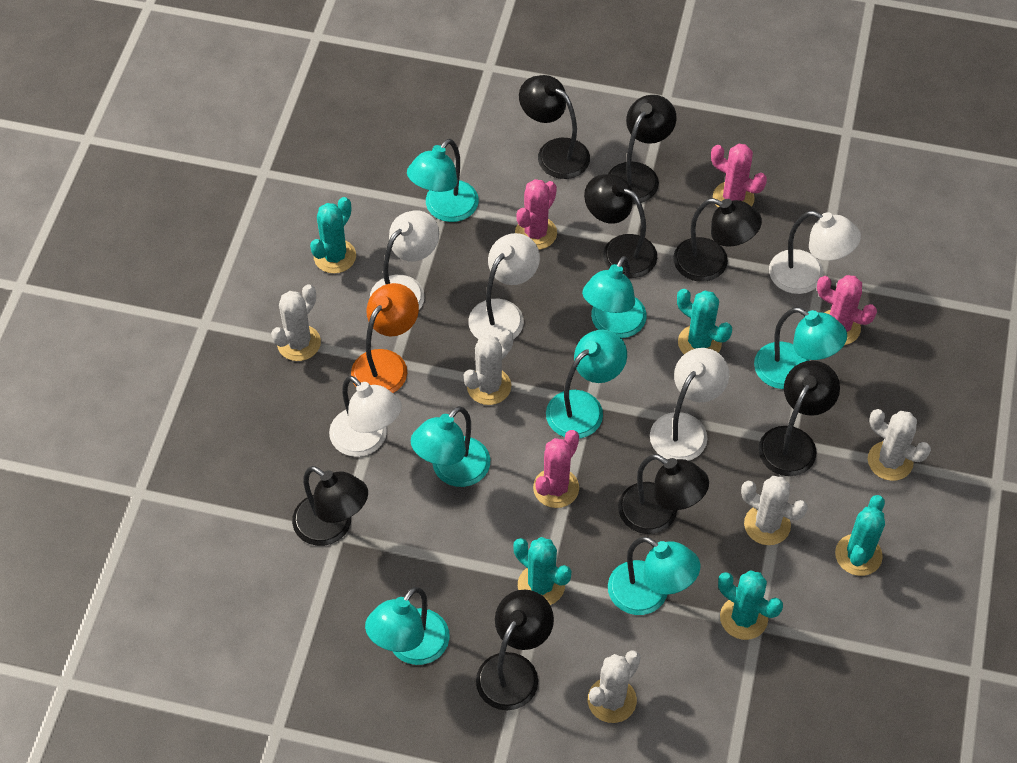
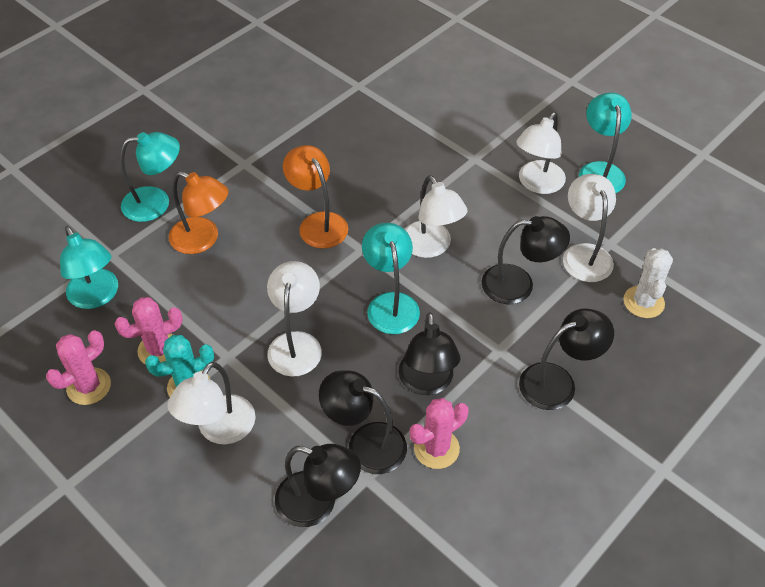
black lamp: [292,466,368,546] [476,589,554,710] [519,75,590,179] [584,174,657,278] [608,95,677,204] [618,454,709,534] [673,198,762,282] [758,361,840,476] = 8 -> [275,444,361,527] [319,370,407,474] [399,312,460,395] [481,216,570,304] [519,308,614,410] = 5
orange lamp: [351,283,419,393] = 1 -> [169,171,229,254] [283,145,348,249] = 2
pink cactus: [515,179,557,250] [533,430,579,508] [711,144,767,207] [817,275,877,345] = 4 -> [46,330,111,405] [114,297,183,364] [410,398,469,469] = 3
turquoise cactus: [310,197,356,274] [513,537,572,605] [677,289,732,354] [718,570,783,640] [835,495,885,576] = 5 -> [145,335,214,397] = 1
turquoise lamp: [365,587,450,665] [407,139,479,222] [411,406,490,487] [546,330,627,439] [582,256,647,338] [608,536,701,615] [754,307,847,389] = 7 -> [60,226,118,309] [120,132,180,222] [362,222,420,334] [579,93,632,193] = 4
white cactus: [271,284,321,361] [464,330,513,405] [588,651,641,723] [741,476,808,545] [868,409,931,481] = 5 -> [624,248,673,318] = 1

